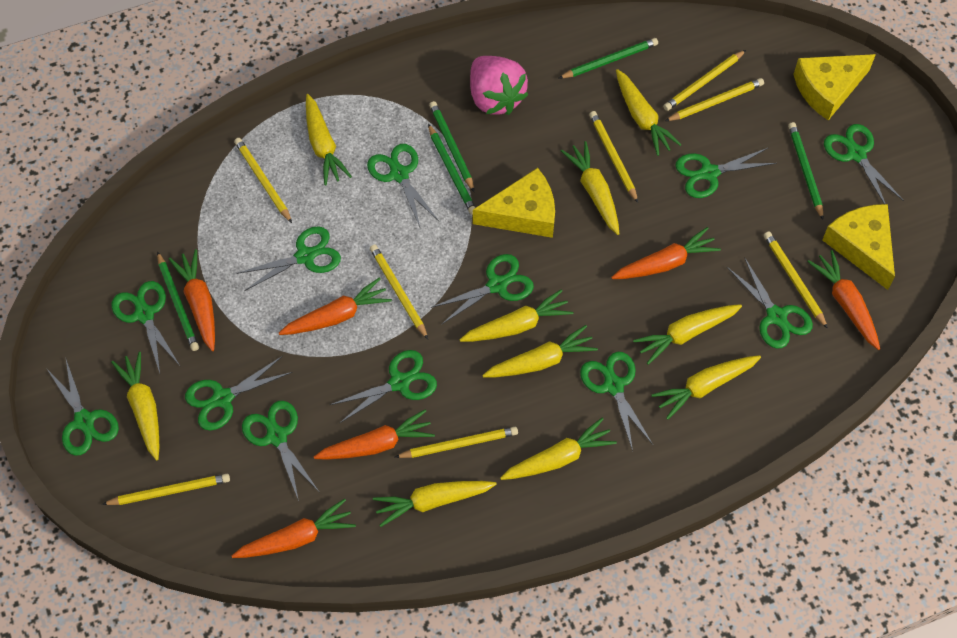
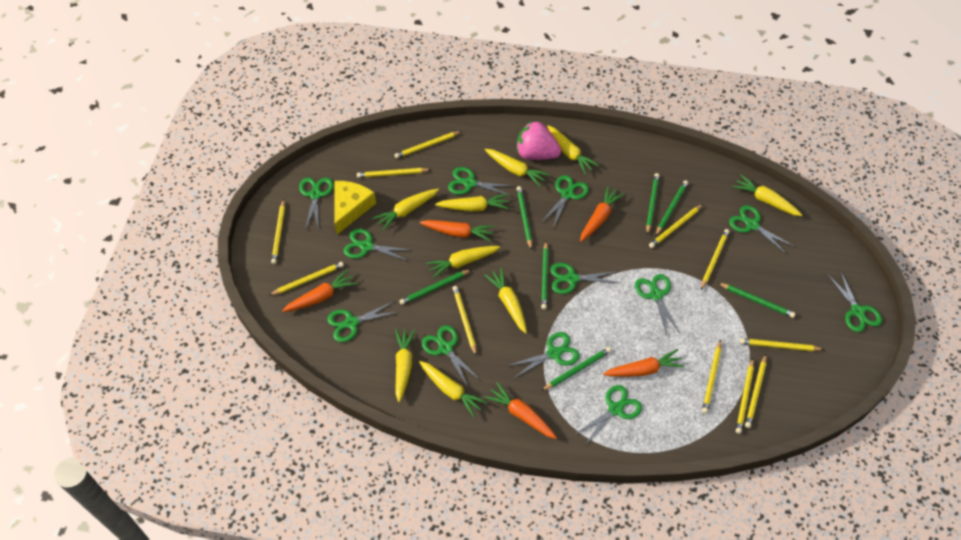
green pencil: [157,251,199,351] [428,124,476,215] [429,101,474,192] [558,38,658,79] [788,122,824,220] = 5 -> [400,269,472,305] [516,186,532,250] [541,242,548,310] [541,347,611,391] [646,173,659,235] [656,180,688,236] [718,283,796,318] = 7
orange carrot: [169,249,215,351] [232,499,356,558] [279,277,392,335] [314,409,435,460] [611,227,721,279] [807,250,880,350] = 6 -> [282,269,357,312] [420,220,495,241] [484,382,557,439] [580,186,624,242] [603,349,685,377] = 5
yellow carrot: [111,352,159,461] [306,94,352,185] [373,481,497,527] [459,289,573,342] [482,325,598,377] [500,418,617,480] [561,141,619,235] [616,69,682,156] [633,304,742,365] [652,355,761,420] = 10 -> [373,189,439,231] [395,329,415,403] [419,361,488,417] [426,246,500,278] [435,194,509,212] [484,268,527,334] [485,149,550,187] [547,125,599,175] [732,175,802,216] = 9
yellow cheese: [473,168,555,238] [793,54,876,120] [822,204,895,290] = 3 -> [334,181,376,234] = 1
yellow pencil: [102,474,230,505] [234,138,292,223] [370,245,428,339] [395,427,518,458] [589,111,638,203] [663,50,746,111] [665,78,764,121] [764,231,828,329] = 8 -> [270,262,344,295] [271,199,285,264] [357,168,432,178] [395,131,462,158] [452,286,477,356] [649,204,703,248] [701,229,729,290] [702,339,721,414] [736,358,754,434] [740,338,825,351] [745,354,766,428] = 11

